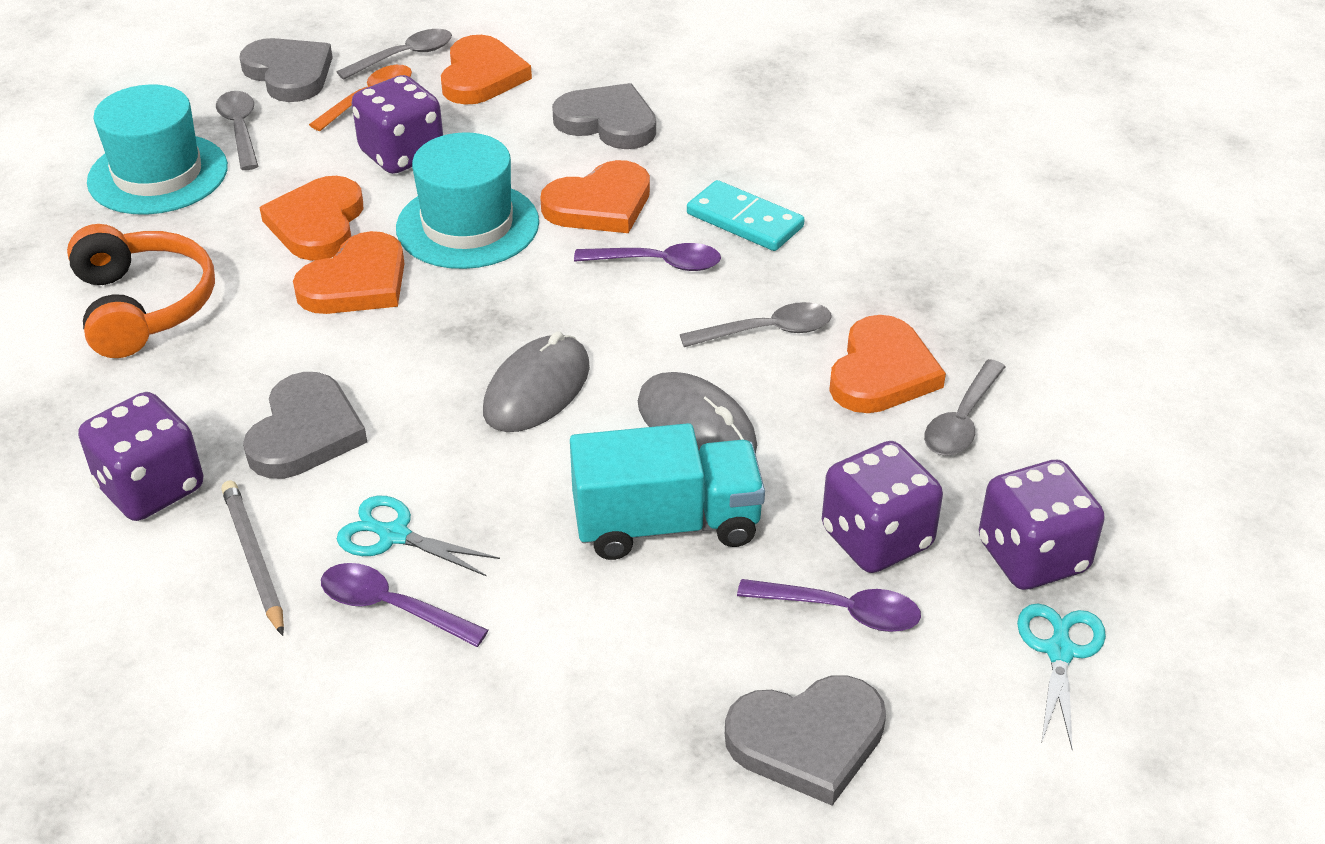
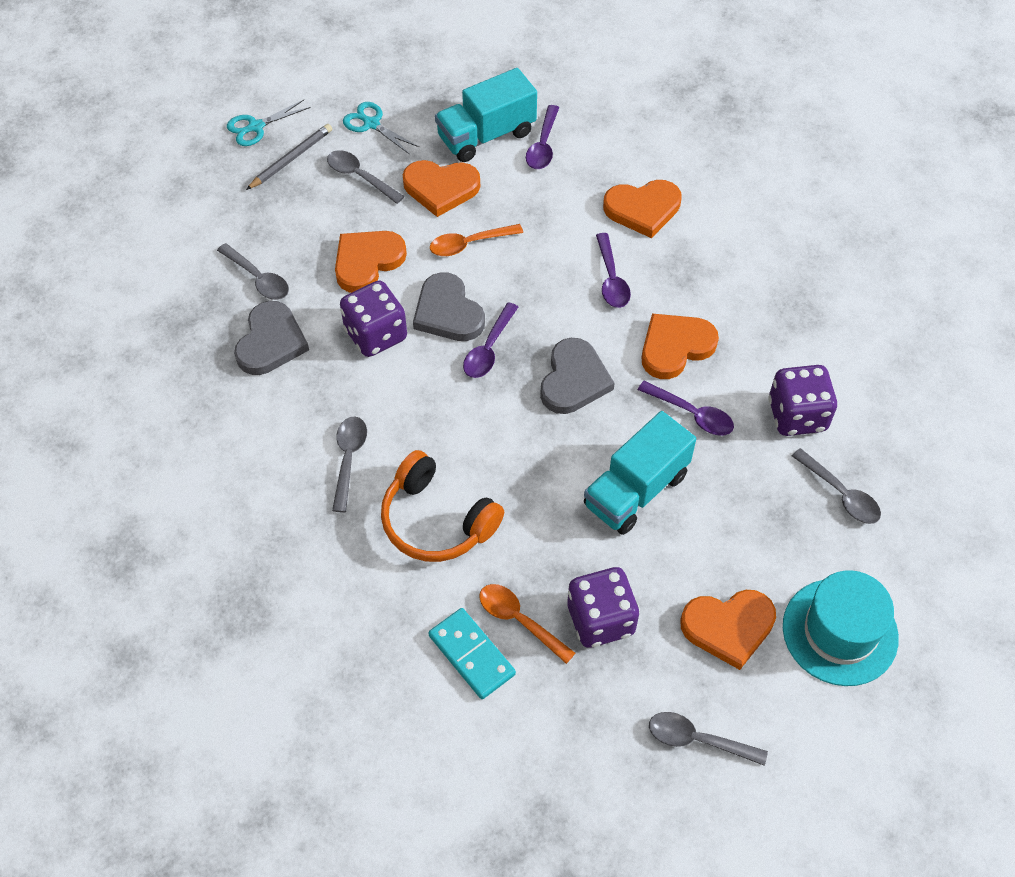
grey heart: [239,38,333,102] [243,372,367,479] [552,83,656,149] [725,675,886,805] = 4 -> [234,301,309,375] [413,272,485,341] [540,338,615,414] = 3
grey mouse: [483,331,590,432] [638,372,757,454] = 2 -> none = 0
grey spoon: [216,91,258,170] [337,29,452,80] [680,302,832,347] [924,359,1005,456] = 4 -> [217,243,289,300] [327,150,404,204] [332,417,367,512] [649,712,768,766] [792,448,881,524] = 5
orange spoon: [309,65,412,131] = 1 -> [430,224,523,256] [479,584,575,664] = 2
purple dice: [78,392,203,521] [352,75,443,174] [822,441,943,573] [979,460,1105,590] = 4 -> [340,281,407,357] [567,567,640,648] [768,365,837,436] = 3
purple spoon: [321,563,488,647] [574,243,721,271] [737,579,921,632] = 3 -> [463,302,518,378] [526,105,559,169] [596,233,631,308] [638,381,734,436] = 4
turquoise hat: [87,85,228,215] [396,132,539,269] = 2 -> [783,570,899,686] = 1
turquoise truck: [570,423,765,560] = 1 -> [435,68,537,162] [584,411,696,535] = 2

